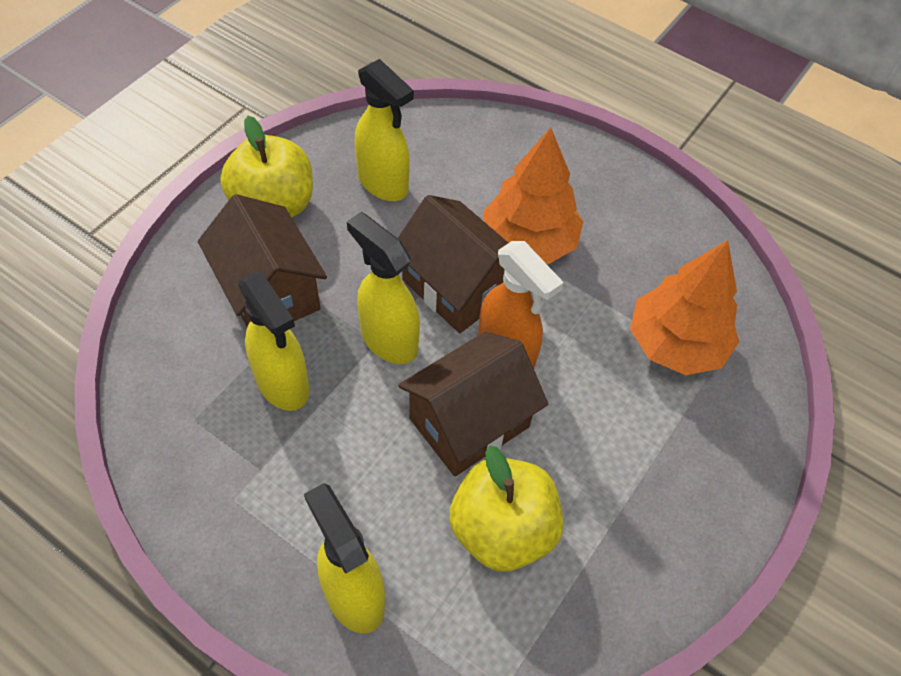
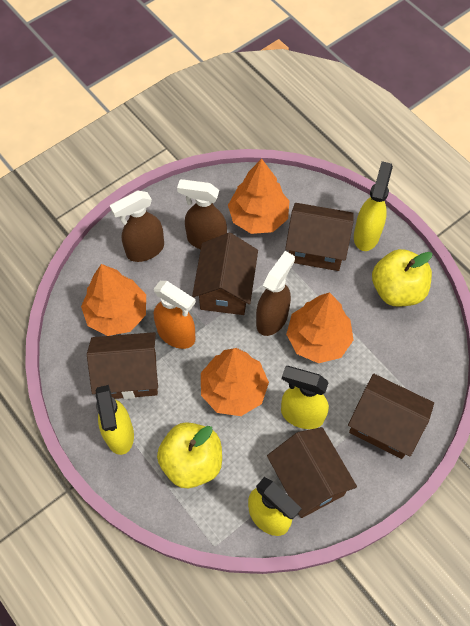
brown house: [198,194,327,327] [398,195,508,333] [398,332,548,477] = 3 -> [87,332,158,399] [192,233,258,315] [267,427,357,518] [285,203,354,271] [348,374,434,459] = 5
brown spray bottle: none = 0 -> [110,191,164,262] [177,179,227,249] [256,251,295,336] = 3
orange tree: [483,127,584,264] [630,240,739,375] = 2 -> [81,264,146,336] [201,348,269,416] [228,159,289,234] [286,292,354,363] = 4

